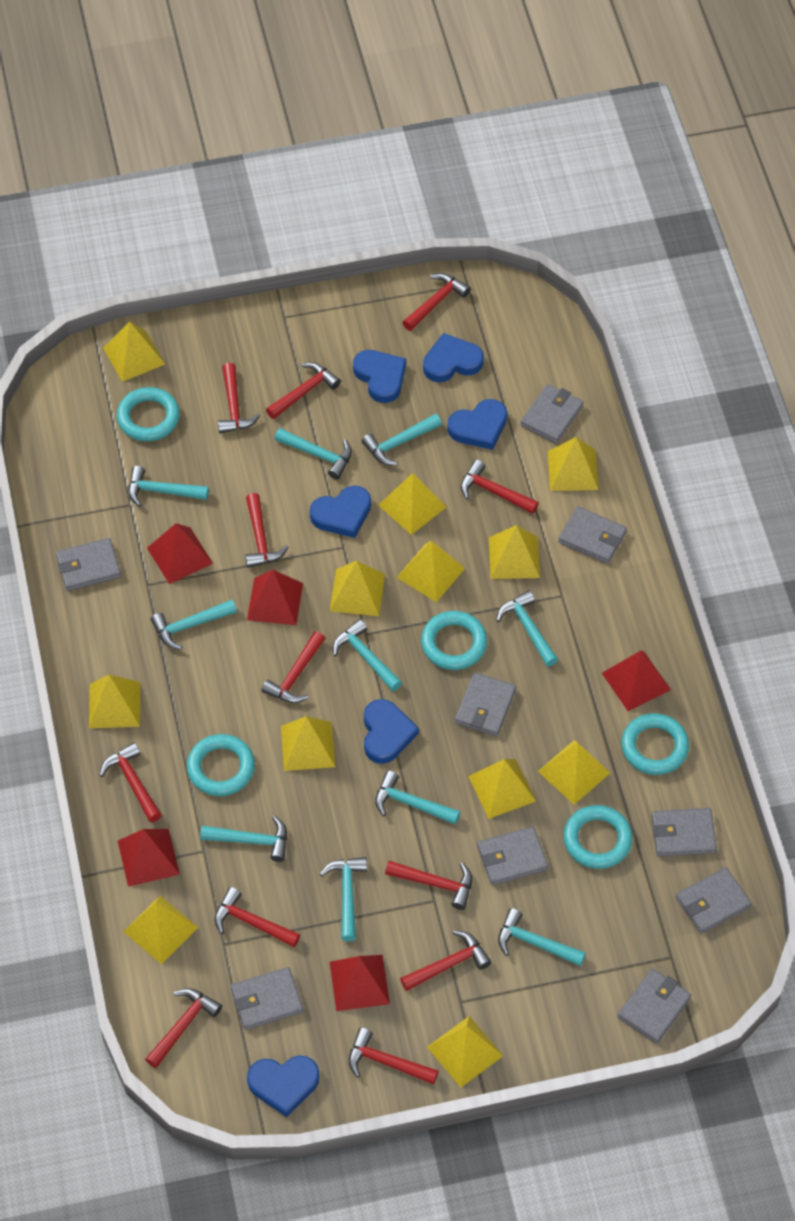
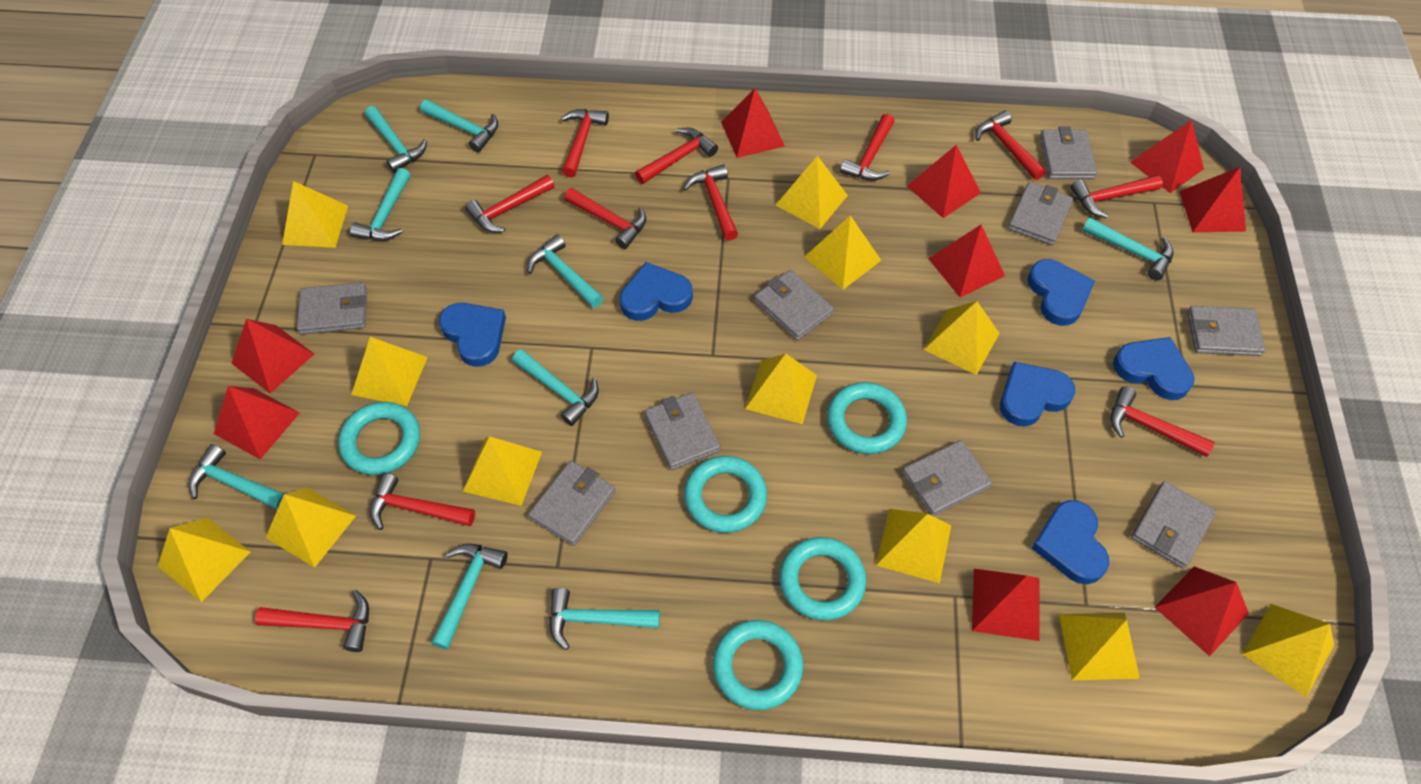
red hammer: [100,742,162,822] [145,988,222,1068] [215,887,300,947] [218,363,260,433] [245,493,288,568] [261,631,326,703] [266,362,341,419] [349,1027,439,1085] [385,861,472,910] [400,930,491,991] [402,273,471,331] [461,459,539,514] = 12 -> [255,590,369,652] [370,473,475,530] [465,175,554,232] [561,109,609,178] [564,188,646,249] [635,128,718,184] [683,164,738,241] [840,114,895,181] [975,111,1046,180] [1070,175,1163,218] [1110,387,1215,457] = 11
red pyramid: [118,829,180,887] [147,523,213,584] [247,570,303,625] [330,955,390,1011] [602,651,671,711] = 5 -> [214,386,300,459] [231,319,314,394] [721,88,785,158] [907,144,981,218] [928,225,1005,297] [972,569,1040,641] [1130,120,1204,193] [1155,566,1249,656] [1179,167,1246,232] = 9
turquoise hammer: [128,466,209,507] [151,600,237,650] [200,815,287,862] [275,428,352,479] [320,857,367,941] [333,619,402,691] [362,414,442,465] [375,771,460,825] [496,590,558,666] [498,908,586,966] = 10 -> [188,444,284,510] [350,168,411,241] [365,106,427,173] [420,100,498,152] [431,544,508,650] [512,349,599,426] [527,234,604,308] [549,588,660,650] [1082,218,1173,280] = 9

